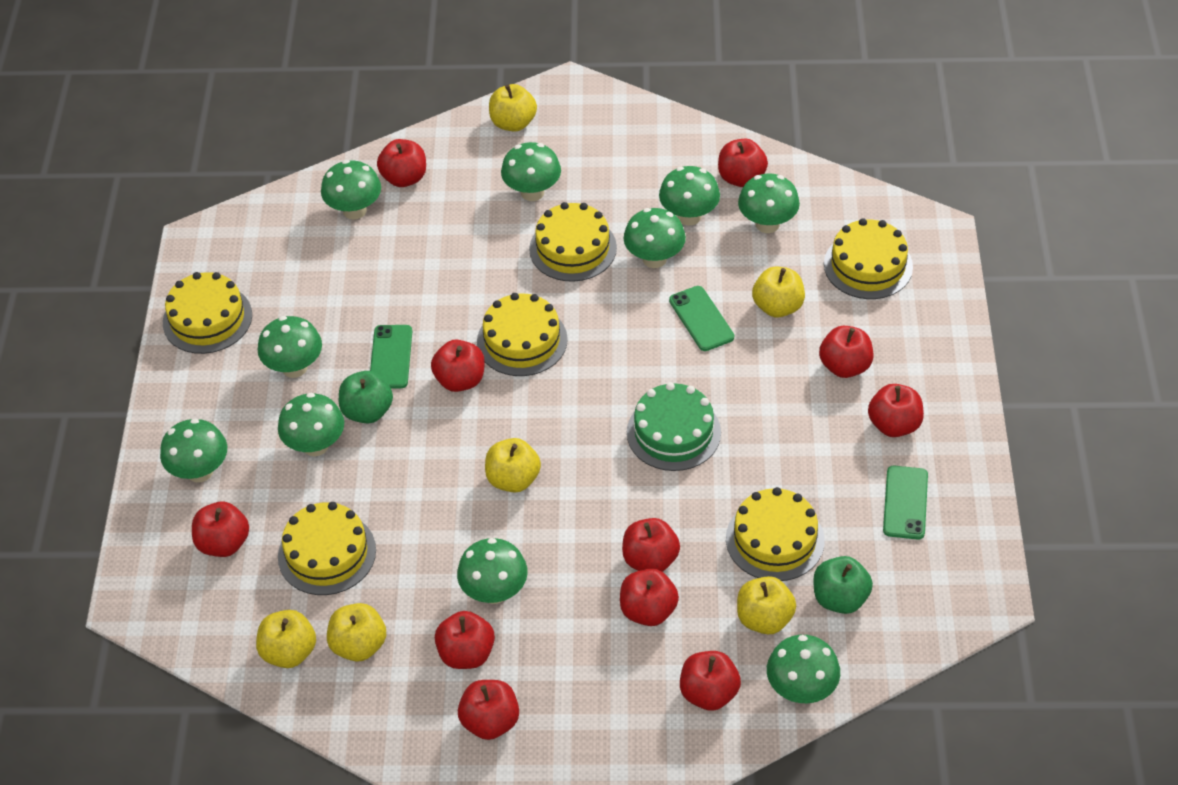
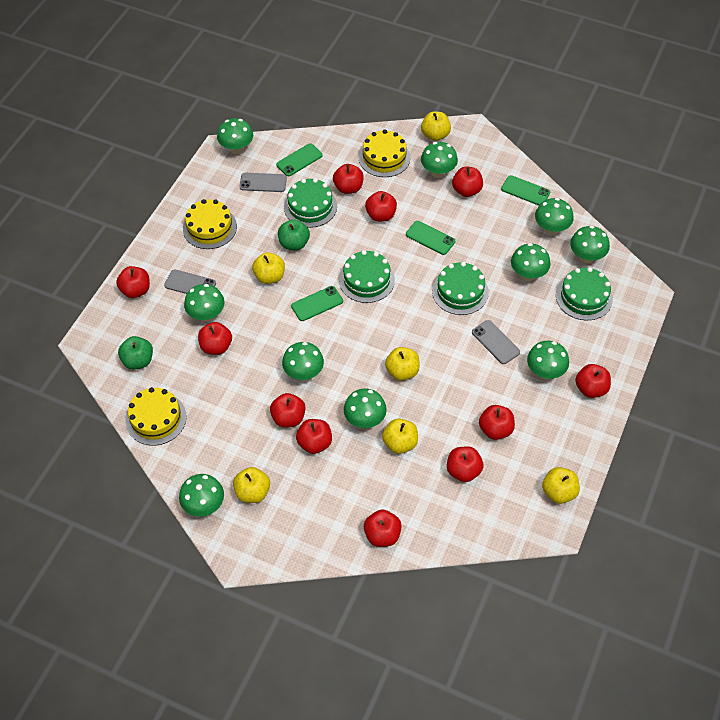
green cake: [627,382,721,471] = 1 -> [284,178,337,228] [339,250,395,303] [432,262,489,315] [556,267,613,320] = 4
green phone: [370,325,412,389] [669,286,734,351] [883,466,928,540] = 3 -> [276,143,323,176] [291,286,343,321] [406,221,455,255] [501,175,550,206] = 4
grey phone: none = 0 -> [164,269,216,294] [240,173,287,192] [472,320,520,364] = 3
yellow cake: [163,272,252,354] [278,502,376,595] [477,293,568,376] [529,202,617,282] [726,487,825,581] [824,218,913,299] = 6 -> [126,387,187,446] [183,199,237,249] [359,129,410,177] = 3

